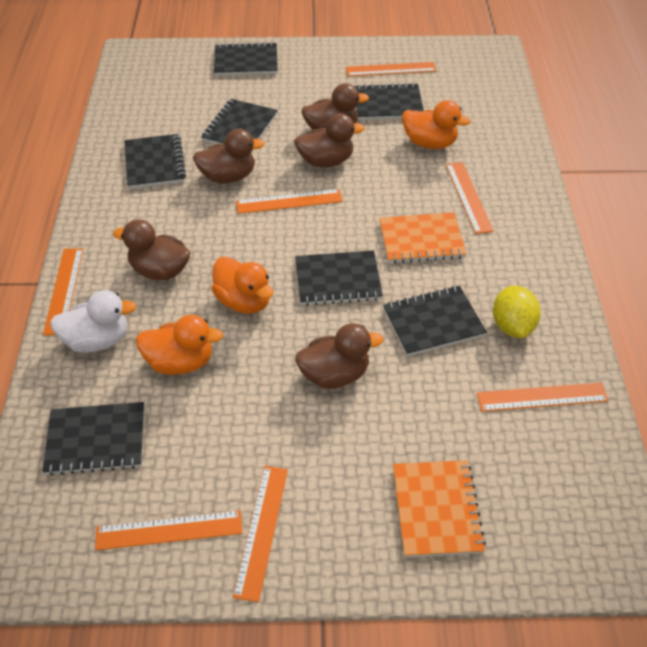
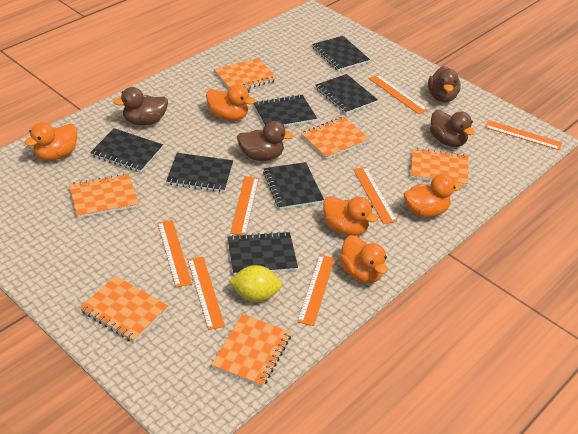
brown duck: [113,219,191,281] [193,129,265,183] [294,113,365,167] [295,323,383,389] [301,83,369,130] = 5 -> [113,87,168,125] [237,121,294,161] [428,66,461,102] [430,110,475,147] = 4
orange duck: [136,315,223,375] [211,257,273,314] [402,100,471,149] = 3 -> [25,122,77,161] [206,84,255,121] [323,196,378,236] [339,235,388,283] [404,174,462,217] = 5
orange notebook: [379,212,467,264] [393,460,486,558] = 2 -> [69,174,139,218] [80,276,168,342] [211,314,291,387] [214,58,277,89] [301,117,370,159] [410,148,468,186] = 6
white duck: [50,290,136,353] = 1 -> none = 0

